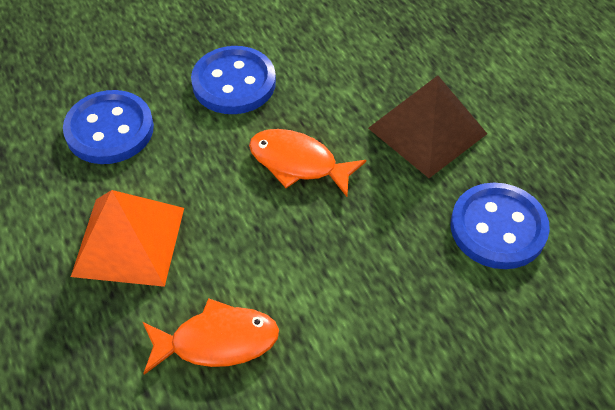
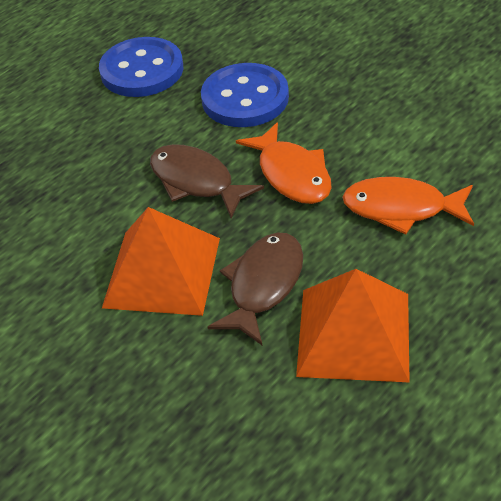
blue button: [63,90,154,164] [191,46,276,114] [451,183,550,269] = 3 -> [99,37,183,97] [201,63,289,127] = 2
brown fish: none = 0 -> [150,144,264,218] [207,233,303,345] = 2
brown pyramid: [368,75,487,178] = 1 -> none = 0
orange pyramid: [71,190,184,287] = 1 -> [102,207,220,316] [296,269,410,383] = 2

